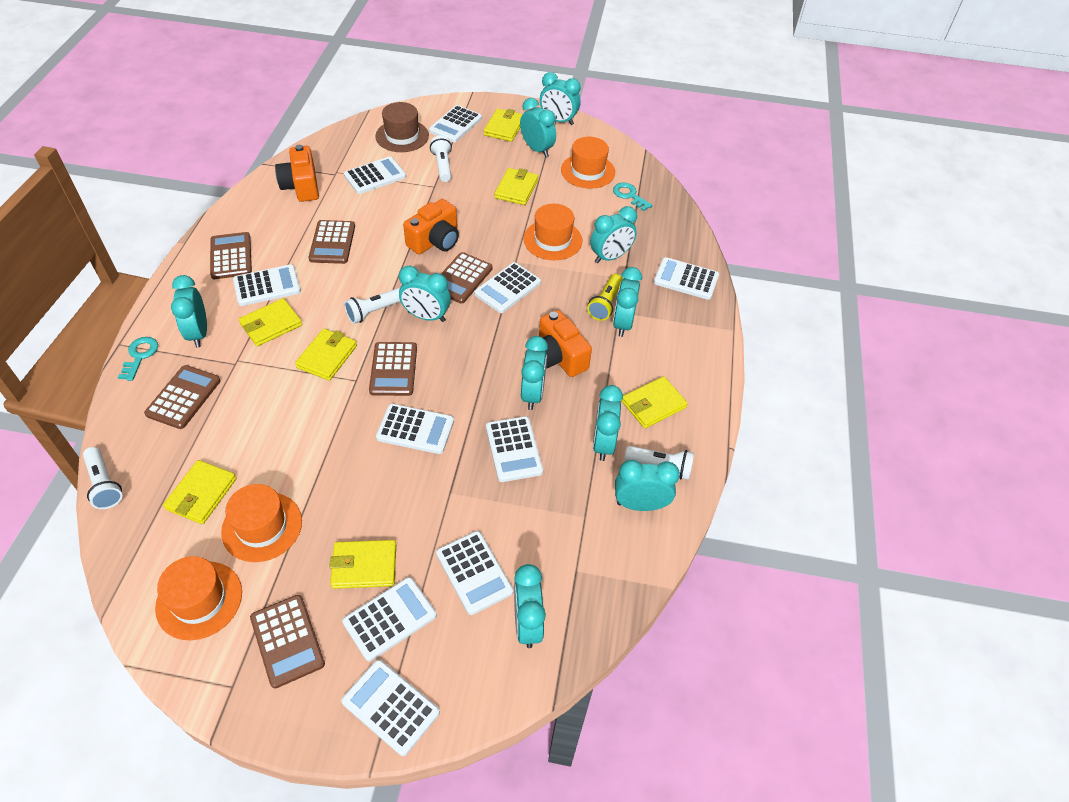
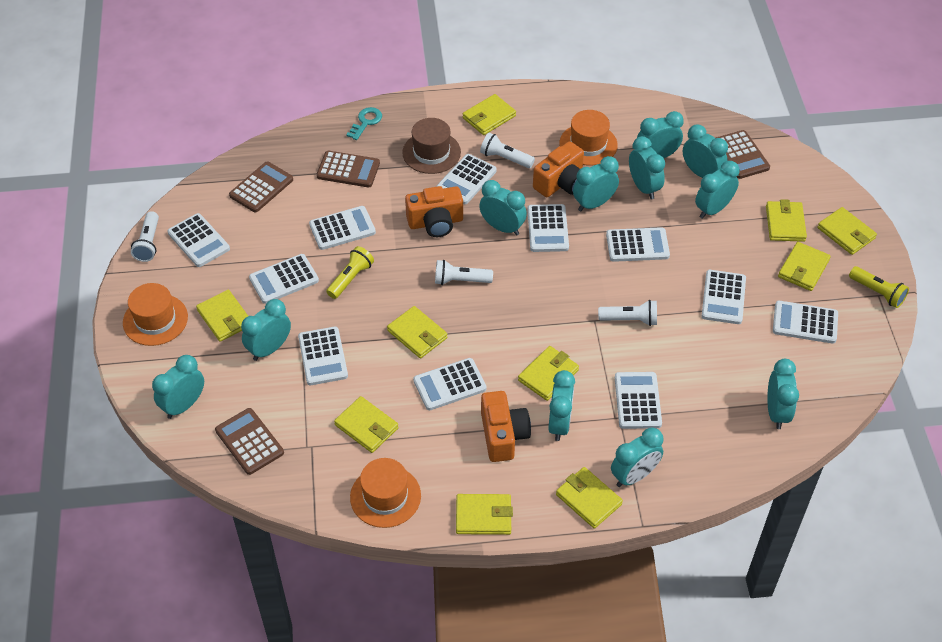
brown calculator: [144,365,221,429] [210,232,252,279] [250,595,325,689] [309,220,355,264] [369,342,417,396] [441,252,492,304] = 6 -> [215,408,284,475] [229,162,293,212] [316,151,380,188] [716,130,770,179] = 4
orange hat: [155,556,242,640] [221,484,302,562] [523,204,582,260] [561,137,615,189] = 4 -> [123,283,188,346] [350,458,421,528] [559,110,618,166] = 3
turquoise clock: [171,275,207,348] [399,266,451,322] [514,564,546,648] [520,98,556,157] [521,336,548,410] [540,72,580,125] [590,206,637,263] [593,385,623,461] [613,267,642,337] [615,460,680,511] = 10 -> [152,355,204,419] [241,299,291,361] [479,180,527,236] [548,370,575,441] [573,156,619,211] [611,428,663,487] [629,136,665,199] [637,111,684,158] [683,124,728,178] [695,161,740,219] [767,359,799,429] = 11
turquoise key: [118,337,158,381] [613,183,652,211] = 2 -> [346,107,382,140] = 1
white calculator: [233,264,301,306] [341,659,440,756] [342,577,436,661] [344,156,406,194] [376,404,454,454] [429,105,482,143] [436,531,513,615] [474,262,541,313] [486,416,543,482] [654,257,719,300] = 10 -> [167,213,230,267] [249,254,319,304] [298,327,348,385] [309,206,376,250] [413,358,487,410] [436,154,497,204] [527,204,569,252] [606,227,670,262] [615,372,662,429] [702,270,746,324] [773,301,838,344] = 11
yellow flashlight: [587,274,623,321] = 1 -> [326,246,374,299] [849,266,909,308] = 2
yellow wallet: [163,460,237,524] [239,298,302,346] [295,329,357,381] [329,540,396,589] [484,108,522,142] [494,168,538,205] [622,376,688,428] = 7 -> [196,290,248,342] [334,396,399,453] [387,306,447,358] [456,494,513,535] [463,94,516,135] [518,346,579,401] [556,467,623,529] [766,199,807,242] [778,242,831,291] [817,207,877,255] = 10

